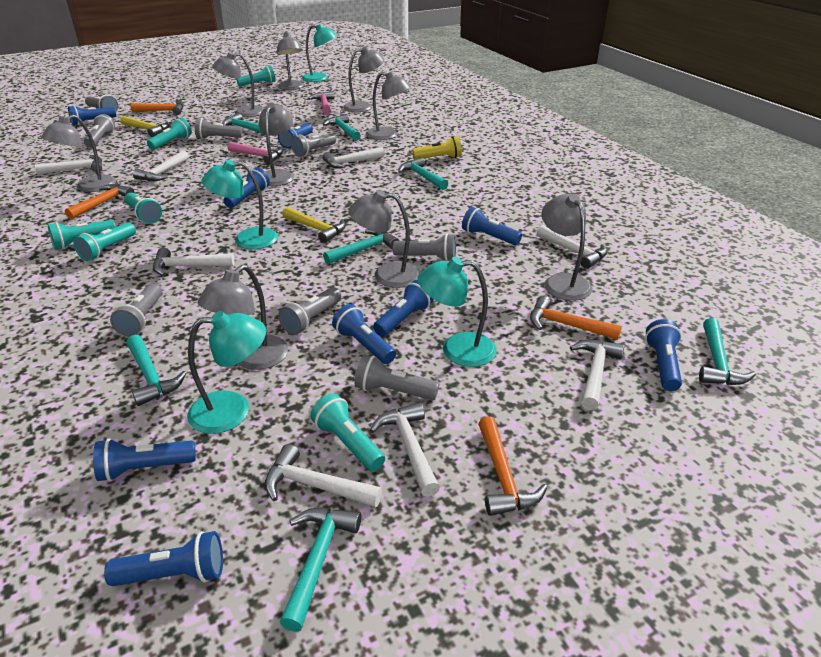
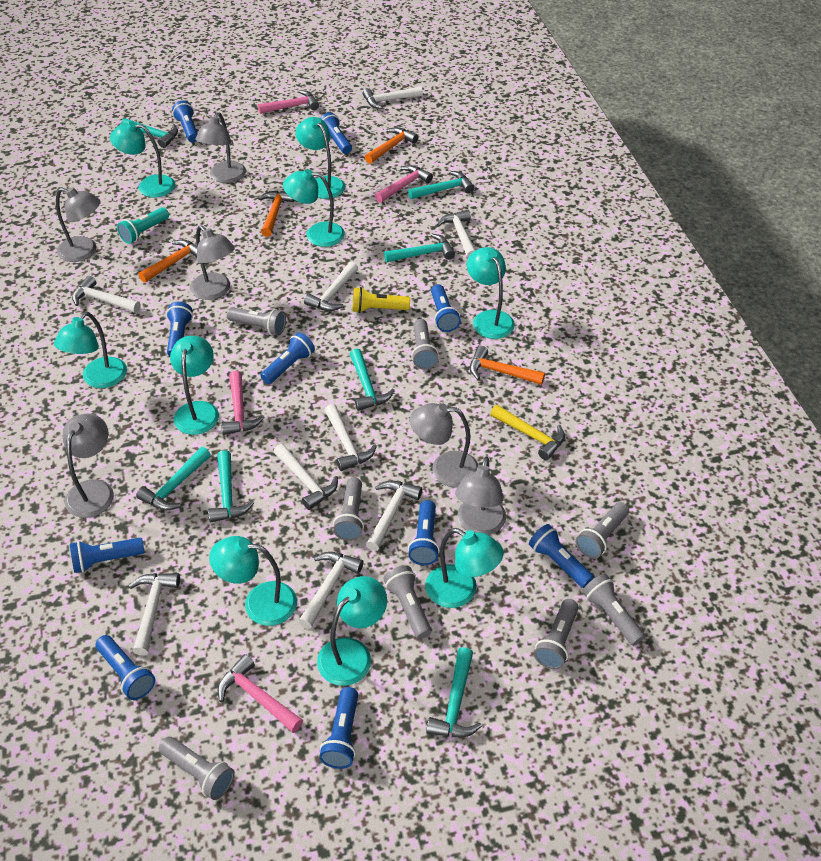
blue flashlight: [68,105,116,125] [93,439,196,482] [104,531,223,586] [223,168,270,208] [278,123,313,148] [332,304,396,364] [373,280,434,336] [462,207,522,245] [645,319,682,391] = 9 -> [70,538,144,573] [95,635,156,700] [166,302,193,357] [172,101,198,142] [260,332,315,384] [319,687,358,769] [320,112,352,154] [408,500,440,565] [431,284,461,332] [529,524,594,588] = 10
grey lamp: [41,115,116,192] [198,265,288,370] [212,52,263,117] [259,102,294,186] [276,32,304,90] [343,46,384,112] [348,190,420,288] [366,71,411,140] [542,194,593,301] = 9 -> [56,187,101,262] [63,414,114,518] [190,225,235,300] [195,113,246,183] [410,403,479,488] [455,457,506,535] = 6
pink hammer: [227,142,283,165] [308,91,335,115] = 2 -> [218,654,303,733] [221,371,264,435] [258,90,319,114] [375,165,433,203] = 4
turquoise flashlight: [48,220,116,250] [73,222,136,261] [124,193,162,224] [147,118,192,150] [236,66,276,87] [310,393,385,471] = 6 -> [117,207,169,244] = 1
turquoise lamp: [187,311,266,434] [202,160,278,249] [302,24,337,82] [417,257,497,367] = 4 -> [54,312,127,388] [110,121,175,197] [170,336,219,435] [209,536,297,626] [283,169,345,247] [296,117,345,199] [317,576,387,686] [425,528,504,608] [467,247,515,339] = 9
white hammer: [35,155,102,175] [133,151,189,181] [153,248,235,276] [264,444,382,507] [322,147,384,168] [370,402,440,497] [537,225,608,269] [570,340,625,411] = 8 -> [72,276,140,313] [129,573,180,655] [274,444,338,510] [298,552,363,629] [304,262,358,311] [324,404,377,471] [363,86,423,109] [366,481,422,551] [437,210,476,258] = 9
yellow hammer: [120,116,169,137] [282,207,346,243] = 2 -> [490,405,565,460] = 1

